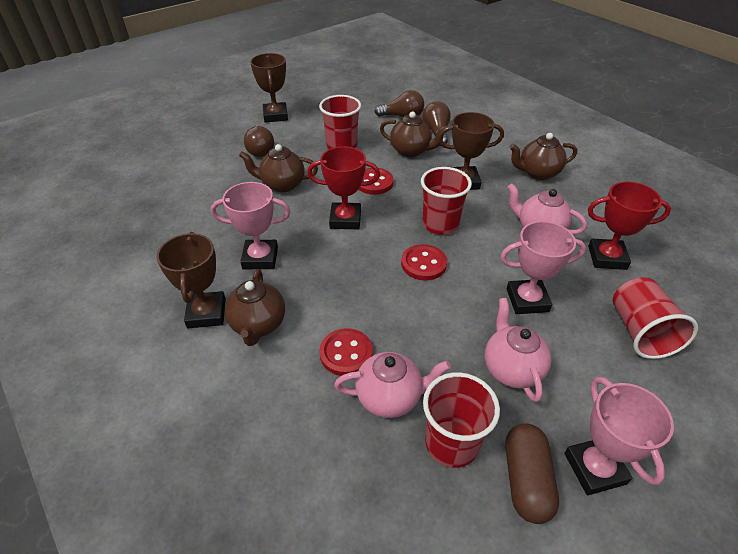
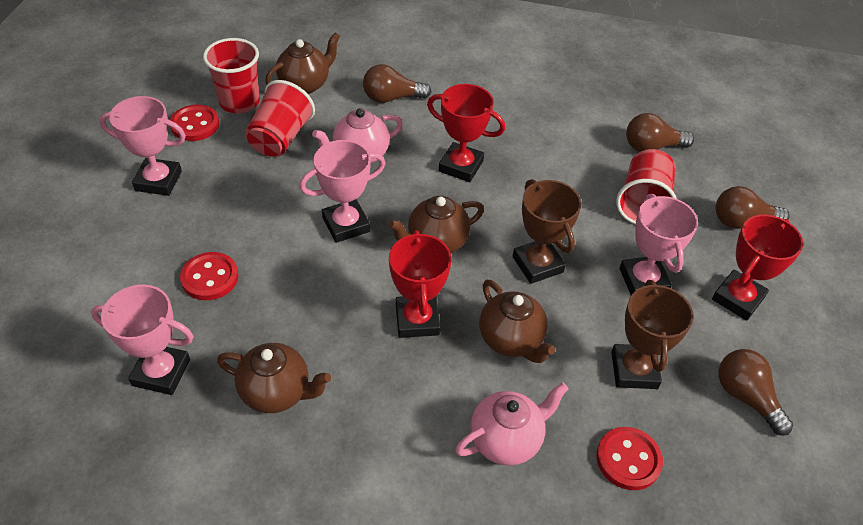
brown capsule: [505,424,559,524] = 1 -> none = 0
brown light bulb: [244,126,274,157] [374,90,424,117] [422,101,451,146] = 3 -> [363,64,431,103] [626,113,694,152] [715,186,789,229] [719,349,793,436] = 4
brown trophy: [157,232,226,328] [250,53,288,123] [438,112,504,190] = 3 -> [513,179,581,284] [611,280,694,389] = 2
pink teapot: [334,352,451,418] [485,298,551,402] [507,184,587,234] = 3 -> [312,108,403,163] [455,383,568,466] = 2
pink trophy: [211,182,291,269] [500,221,586,314] [564,376,674,495] = 3 -> [91,285,194,395] [99,96,186,196] [300,140,385,243] [620,194,698,295] = 4
red cup: [319,95,361,149] [421,167,472,235] [423,372,500,468] [613,277,698,359] = 4 -> [203,38,260,113] [245,80,315,157] [616,149,677,225] = 3
red trophy: [307,146,380,229] [588,181,671,270] = 2 -> [389,230,451,338] [427,84,505,182] [712,215,803,321] = 3

